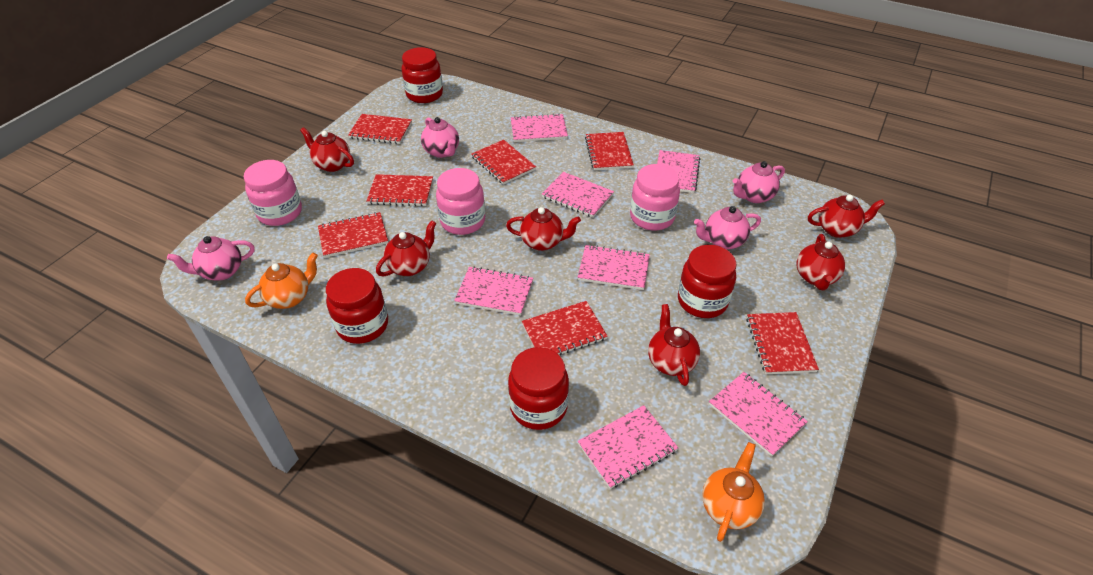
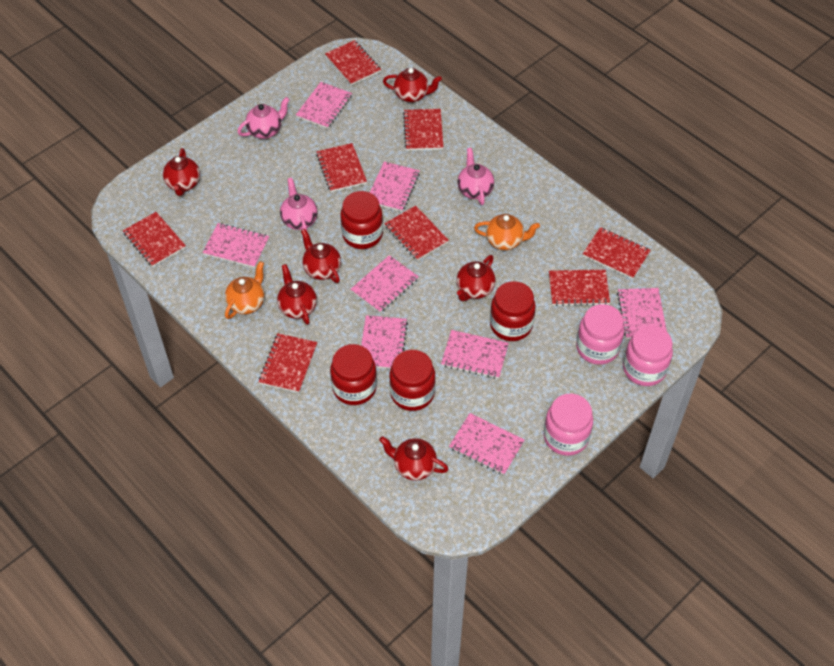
pink notebook: [454,266,533,315] [511,114,568,142] [542,172,614,217] [578,245,650,290] [578,405,678,489] [657,150,700,193] [709,372,808,457] = 7 -> [202,223,269,268] [296,82,352,129] [351,255,419,313] [361,315,408,369] [370,162,420,212] [441,330,509,379] [449,413,524,475] [617,288,667,339] = 8
pink teapot: [167,236,255,280] [421,117,459,158] [694,206,761,250] [733,161,785,203] = 4 -> [238,97,290,139] [280,178,318,231] [457,148,494,205] = 3
red notebook: [318,212,388,258] [348,114,412,144] [366,174,433,206] [472,140,536,185] [522,301,608,355] [585,132,634,170] [746,312,819,374] = 7 -> [123,212,186,267] [259,333,317,393] [316,143,367,192] [325,40,381,85] [384,206,449,261] [403,109,443,150] [549,270,610,306] [583,227,651,279] = 8

